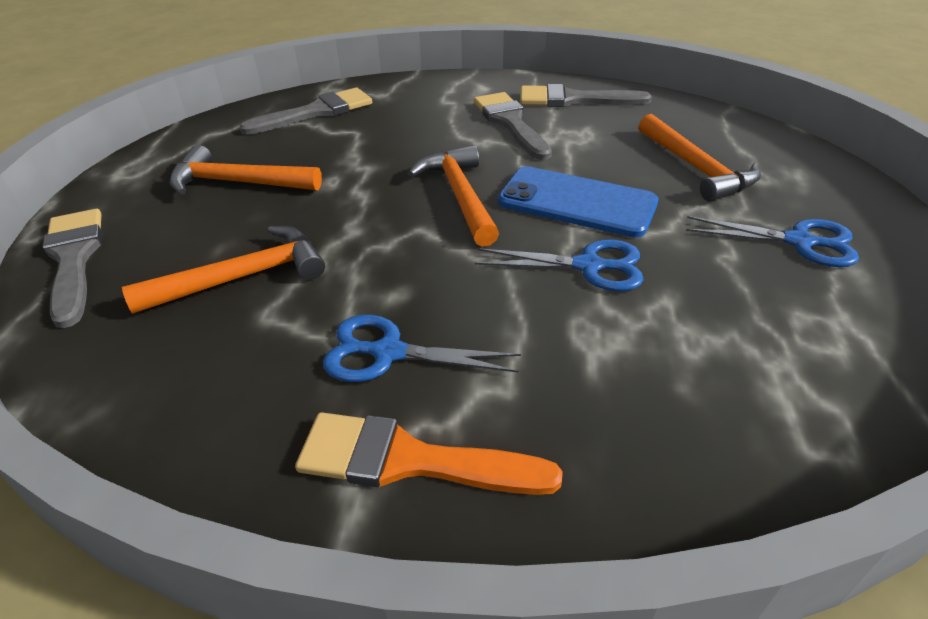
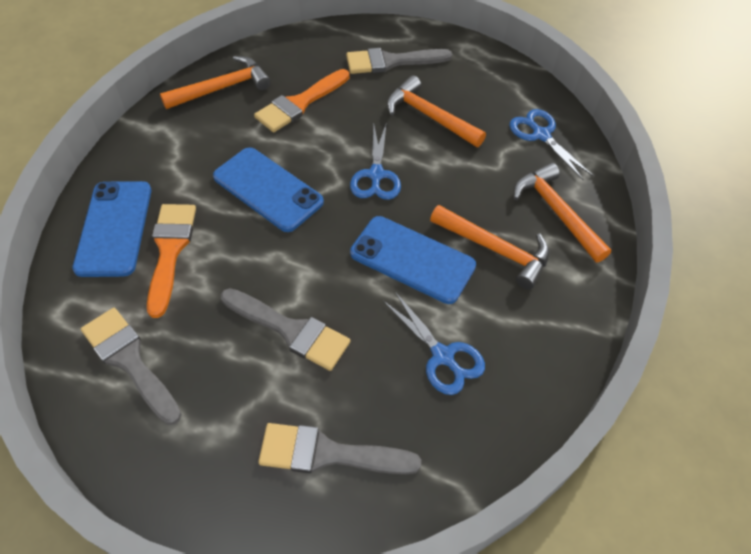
blue phone: [498,166,658,238] = 1 -> [72,181,151,277] [213,147,324,232] [350,216,476,304] = 3
orange brush: [295,412,563,495] = 1 -> [147,204,196,318] [254,69,349,132] = 2

